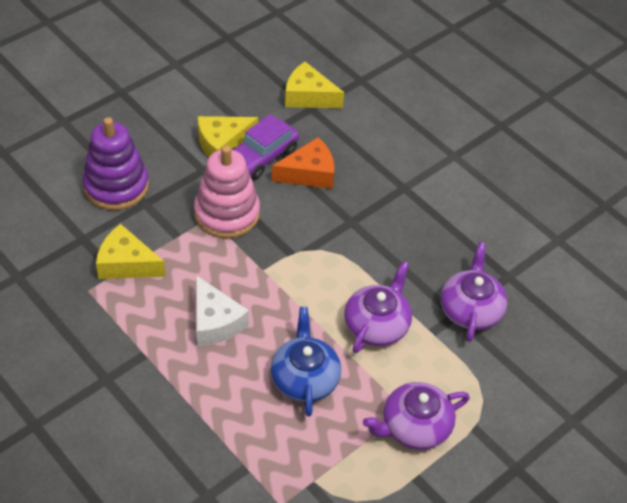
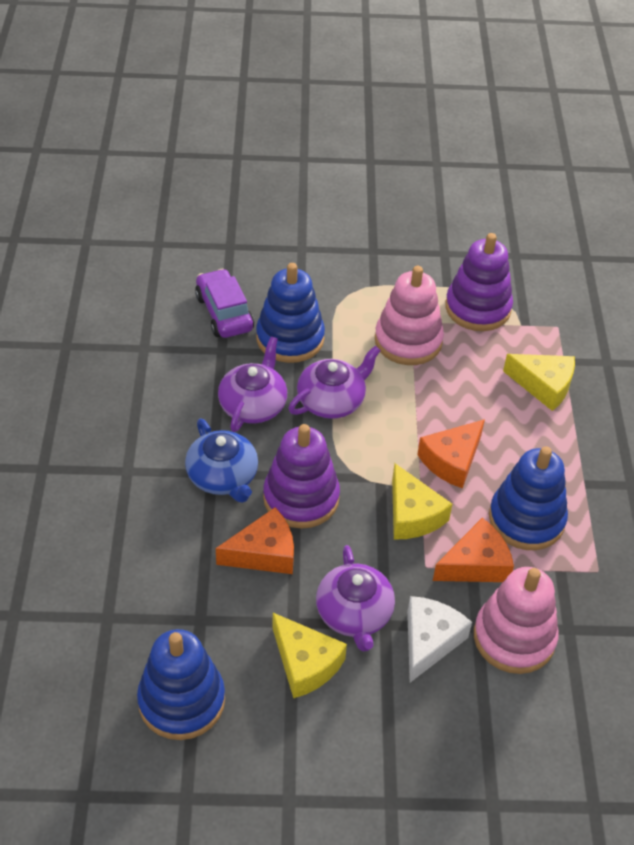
blue stacking toy: none = 0 -> [137,629,225,740] [256,263,325,363] [489,446,568,550] = 3
orange cheese: [272,137,334,189] = 1 -> [216,508,294,574] [417,419,485,488] [433,518,514,582] = 3
pink stacking toy: [194,145,260,238] = 1 -> [375,266,444,365] [474,567,559,674] = 2
purple stacking toy: [82,117,149,210] = 1 -> [263,424,340,529] [445,233,513,331] = 2

